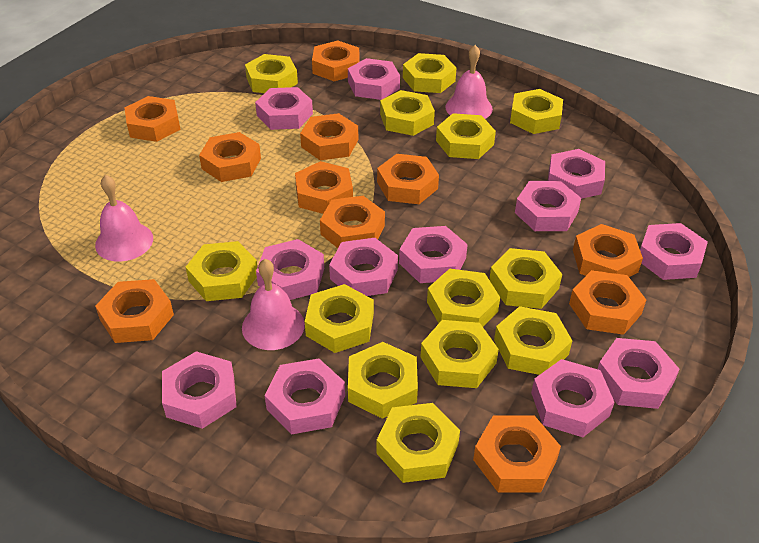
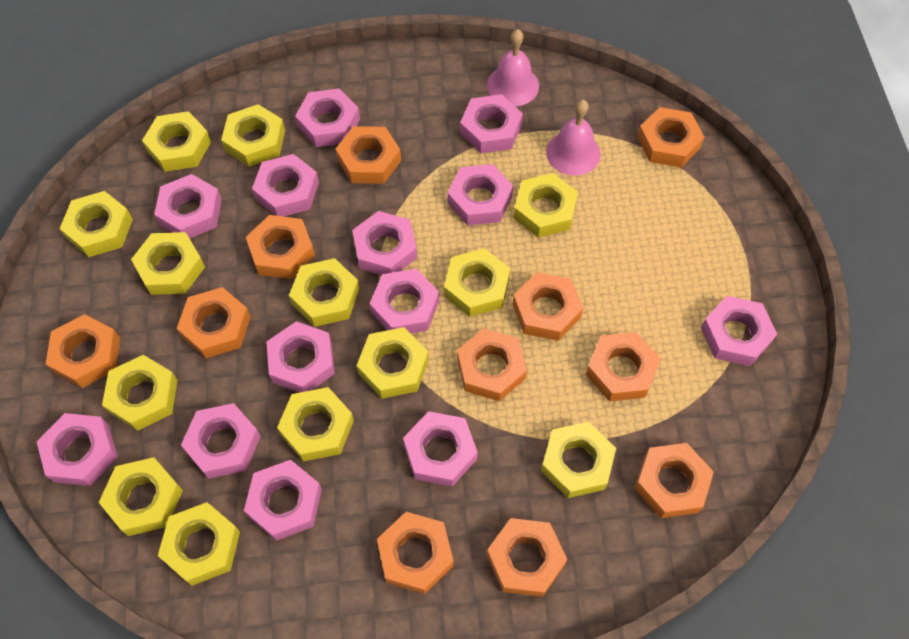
pink bell: [95,175,153,262] [242,259,305,350] [445,45,493,119] = 3 -> [487,29,539,106] [546,99,600,176] = 2
pink nut: [162,351,237,429] [255,87,313,130] [256,239,324,300] [265,358,345,435] [329,238,398,296] [348,58,400,100] [399,226,468,283] [515,181,581,231] [531,359,615,437] [548,149,605,199] [598,338,680,409] [640,223,708,280] = 12 -> [37,413,118,486] [154,174,222,239] [181,403,261,479] [244,460,322,541] [252,154,319,217] [266,321,335,393] [295,88,360,147] [352,211,417,275] [369,269,439,333] [403,411,478,487] [447,164,513,226] [460,94,523,153] [701,296,777,366] = 13

